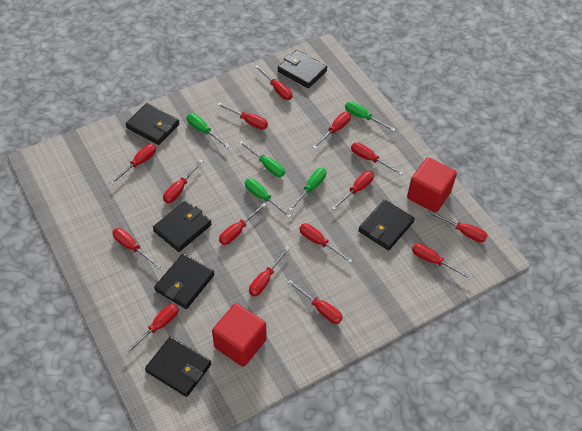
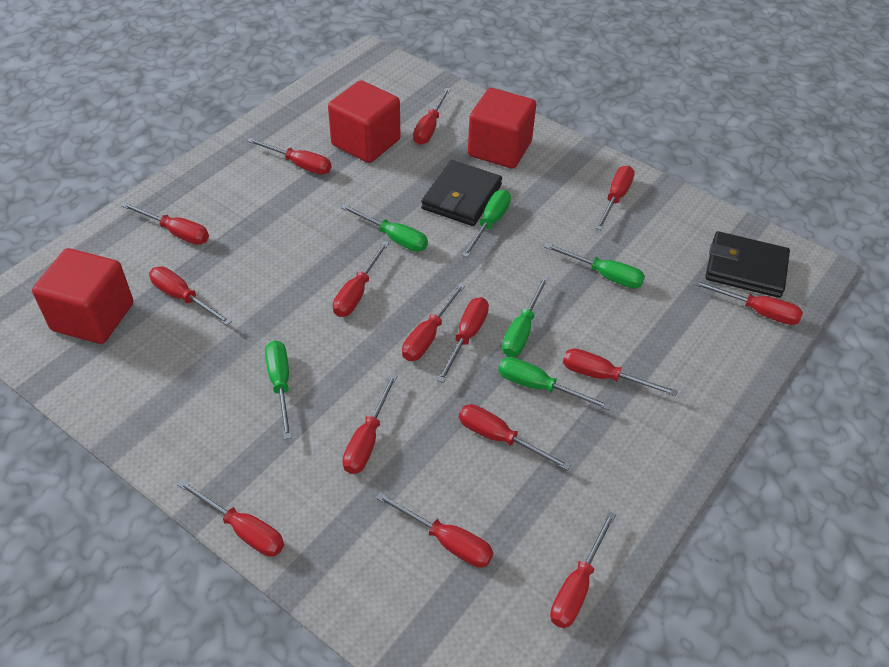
black wallet: [126,103,180,145] [145,336,211,397] [153,201,212,252] [154,253,215,309] [278,50,327,88] [358,199,415,250] = 6 -> [421,160,502,226] [705,231,790,298] = 2
green screwdriver: [187,113,230,148] [239,141,285,177] [245,178,292,218] [288,168,326,211] [345,101,395,131] = 5 -> [265,340,292,439] [340,204,428,252] [462,190,511,258] [498,357,611,410] [502,276,549,357] [544,243,645,289] = 6
red cube: [212,303,266,367] [407,157,457,213] = 2 -> [32,248,133,344] [328,80,400,163] [468,88,536,169] = 3

